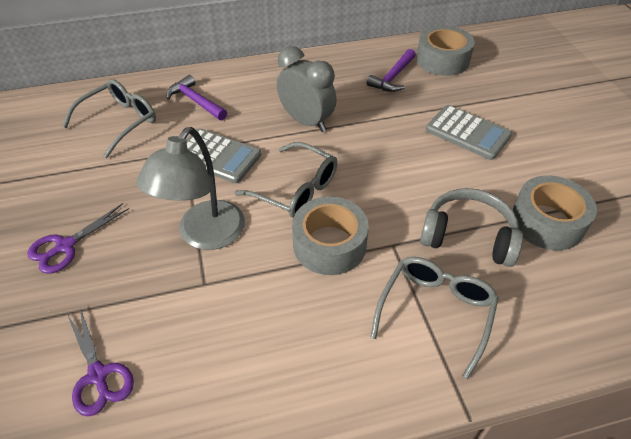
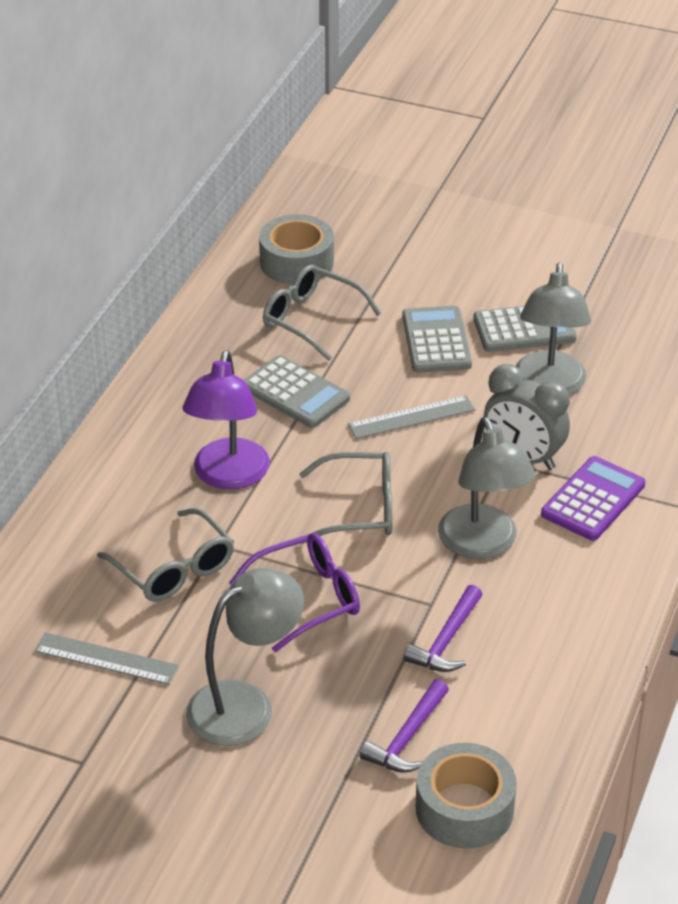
grey calculator: [186,128,261,183] [426,105,512,160] = 2 -> [244,355,350,428] [402,306,472,373] [473,306,577,352] = 3
grey headphones: [420,188,523,267] = 1 -> none = 0
grey lamp: [136,127,245,250] = 1 -> [186,568,304,746] [438,417,536,559] [516,262,591,395] = 3
grey ruler: none = 0 -> [35,632,179,685] [348,395,475,439] = 2
grey tape: [292,196,369,275] [416,25,475,76] [512,175,597,250] = 3 -> [259,214,334,285] [416,743,517,848] = 2
purple calculator: none = 0 -> [541,456,646,541] = 1
purple glasses: none = 0 -> [229,533,360,652] = 1
purple lamp: none = 0 -> [182,350,270,489] = 1
purple scissors: [27,203,129,274] [68,308,134,416] = 2 -> none = 0

